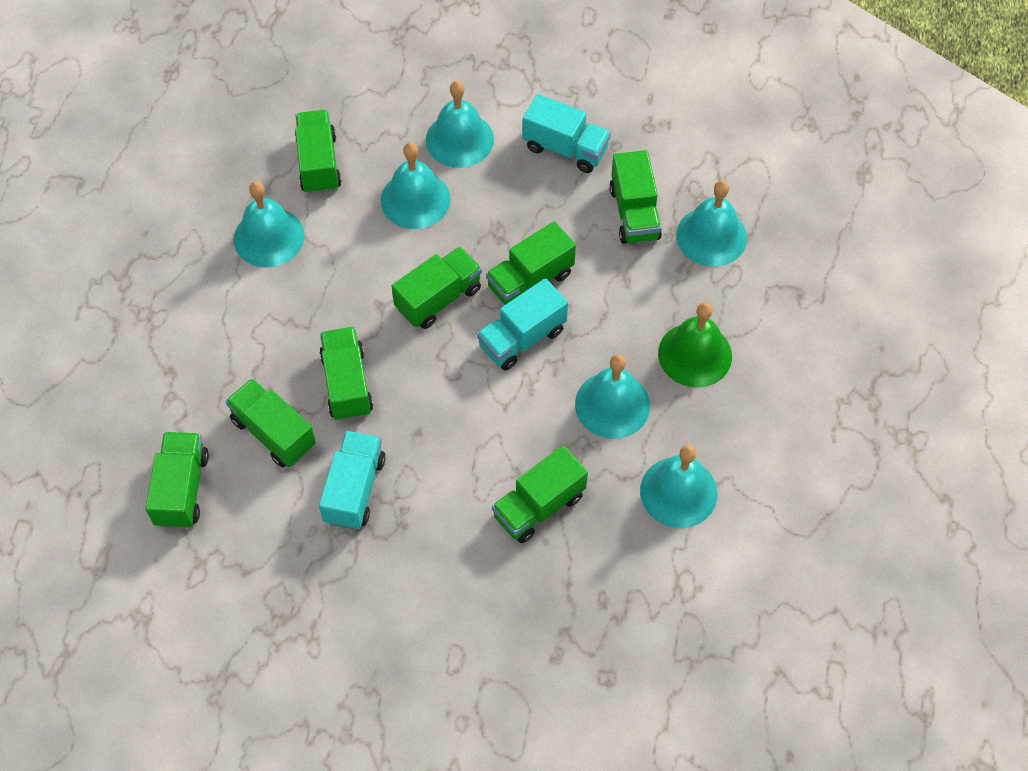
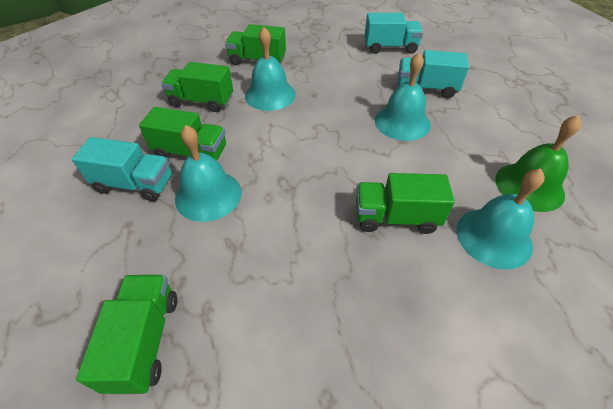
green truck: [145,432,209,529] [225,379,316,467] [295,110,341,194] [319,327,373,421] [392,247,482,329] [486,221,576,305] [492,445,588,543] [609,150,662,244] = 8 -> [76,275,177,394] [139,107,226,160] [161,62,233,112] [225,24,286,65] [356,173,455,234] = 5
turquoise bell: [234,181,305,268] [381,142,451,229] [426,81,494,168] [575,354,650,439] [640,445,717,528] [676,180,747,266] = 6 -> [175,125,242,222] [245,27,296,111] [375,52,431,141] [456,169,545,269] = 4

